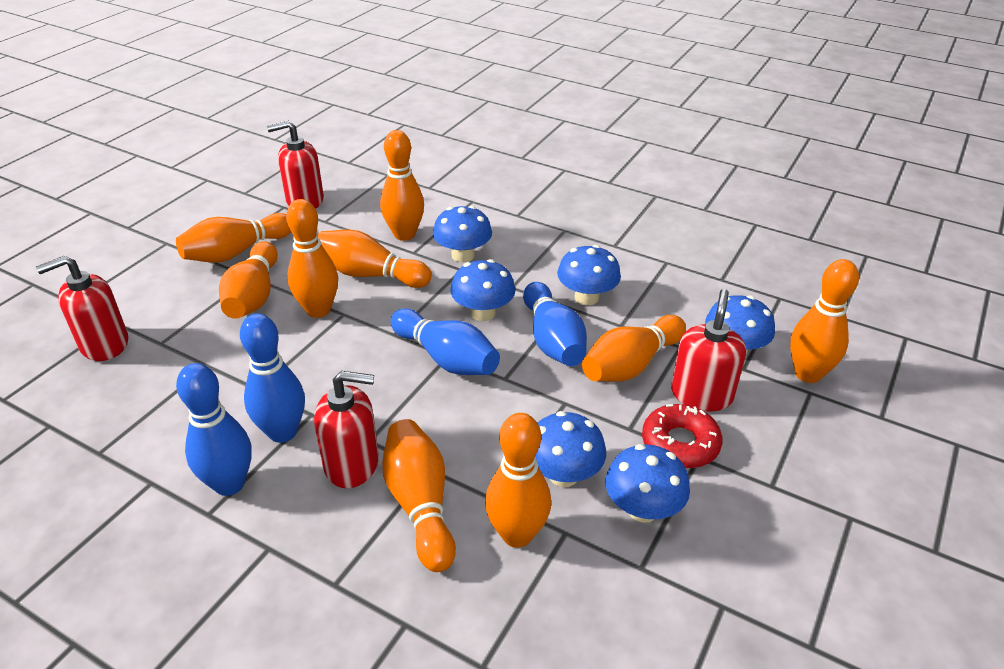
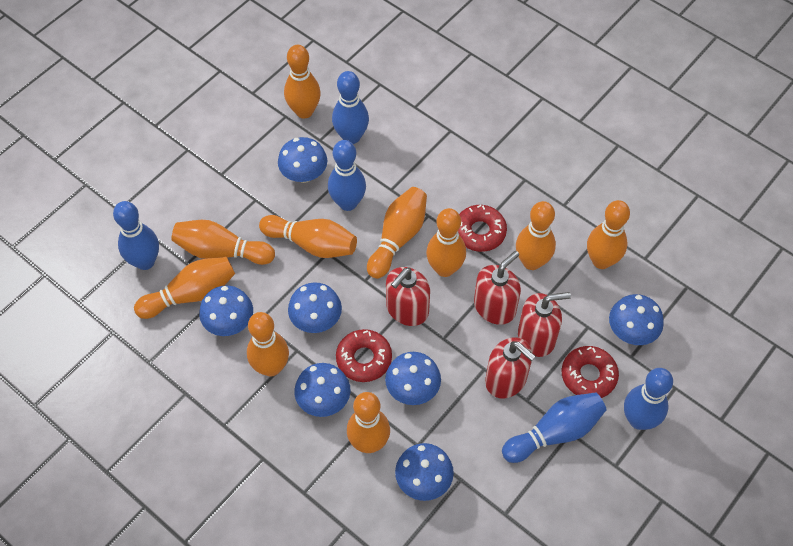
blue bowling pin: [176,363,252,496] [240,314,305,443] [390,308,500,375] [523,282,587,366] = 4 -> [113,201,159,270] [328,140,366,211] [332,71,369,144] [502,392,607,463] [624,368,673,430] = 5
blue mushroom: [433,206,492,262] [451,259,515,321] [536,411,606,487] [557,245,621,305] [605,444,690,523] [705,295,775,355] = 6 -> [199,285,253,336] [278,137,327,183] [288,282,342,333] [294,363,351,417] [385,352,441,405] [395,443,454,501] [609,294,664,345] = 7
orange bowling pin: [176,213,291,263] [219,241,278,319] [286,199,338,318] [318,229,432,288] [380,130,424,241] [382,419,456,572] [485,413,551,548] [582,315,686,382] [790,259,859,383] = 9 -> [134,257,235,319] [171,220,275,265] [247,312,289,376] [259,215,357,258] [284,45,321,118] [347,392,390,453] [367,187,427,279] [426,208,466,277] [516,201,556,270] [587,200,630,269] = 10
red donut: [642,404,723,468] = 1 -> [336,329,392,382] [458,205,507,252] [561,346,619,398] = 3

